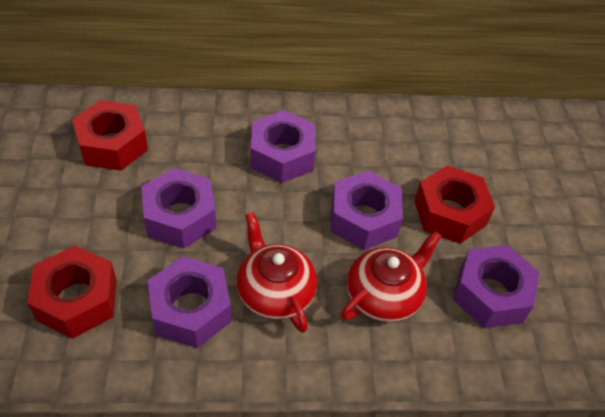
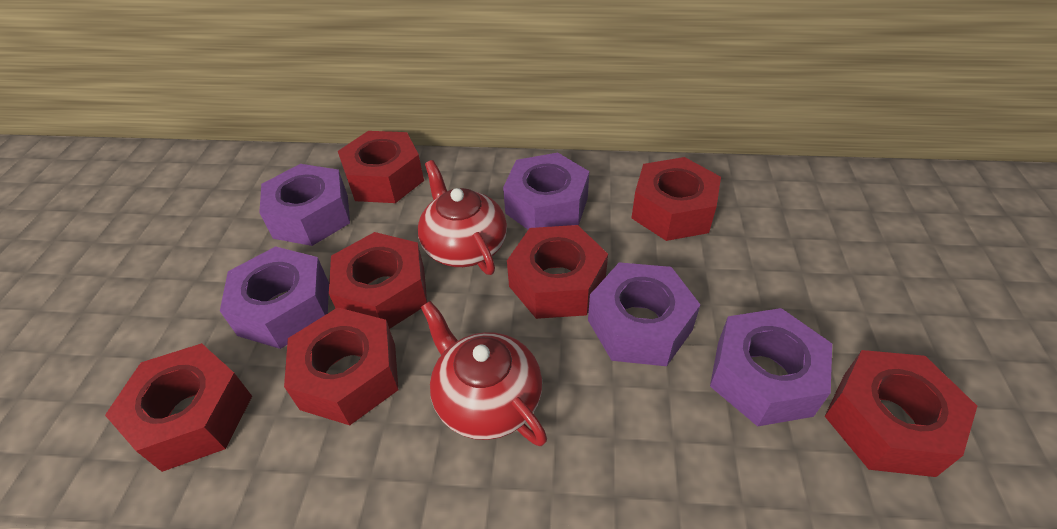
red nut: [27,245,117,339] [72,100,148,171] [415,166,495,244] = 3 -> [105,343,252,472] [284,307,398,425] [329,232,427,329] [338,131,424,203] [507,225,608,319] [632,157,721,241] [825,350,977,477] = 7

